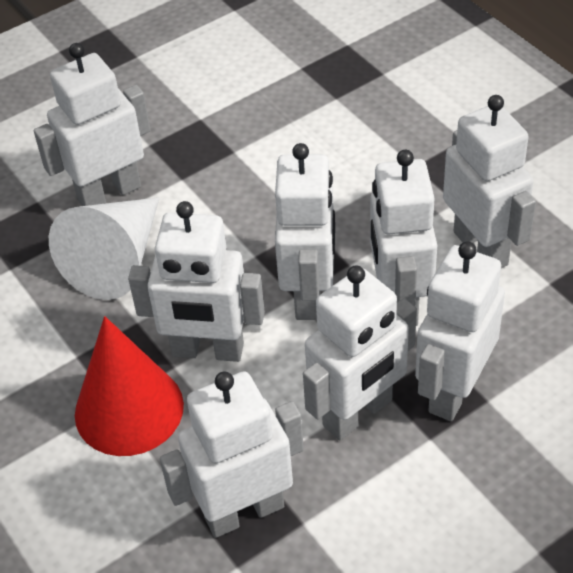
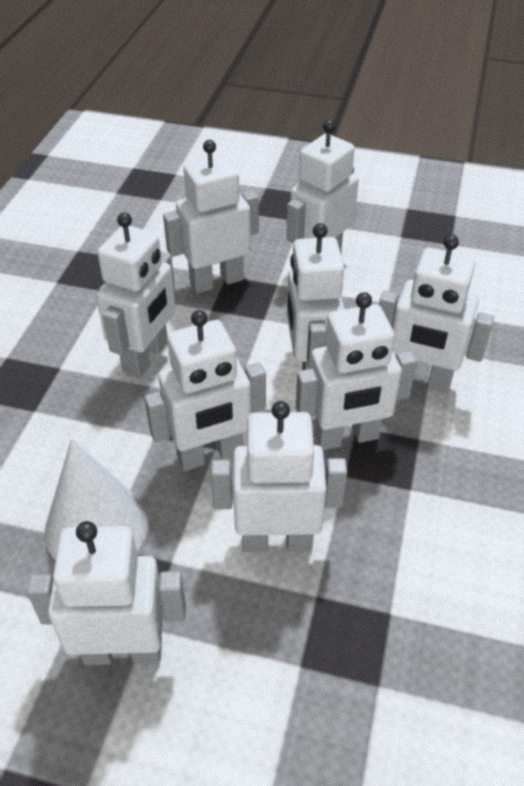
red cone: [75,316,184,456] = 1 -> none = 0
white robot: [34,43,151,206] [128,201,265,362] [160,371,304,538] [275,143,335,320] [303,265,417,440] [370,150,437,326] [415,241,505,421] [443,95,536,268] = 8 -> [27,521,186,665] [96,212,176,378] [144,310,266,471] [163,140,259,294] [211,401,347,552] [286,119,359,252] [287,223,344,370] [296,292,417,450] [379,235,494,393] = 9

